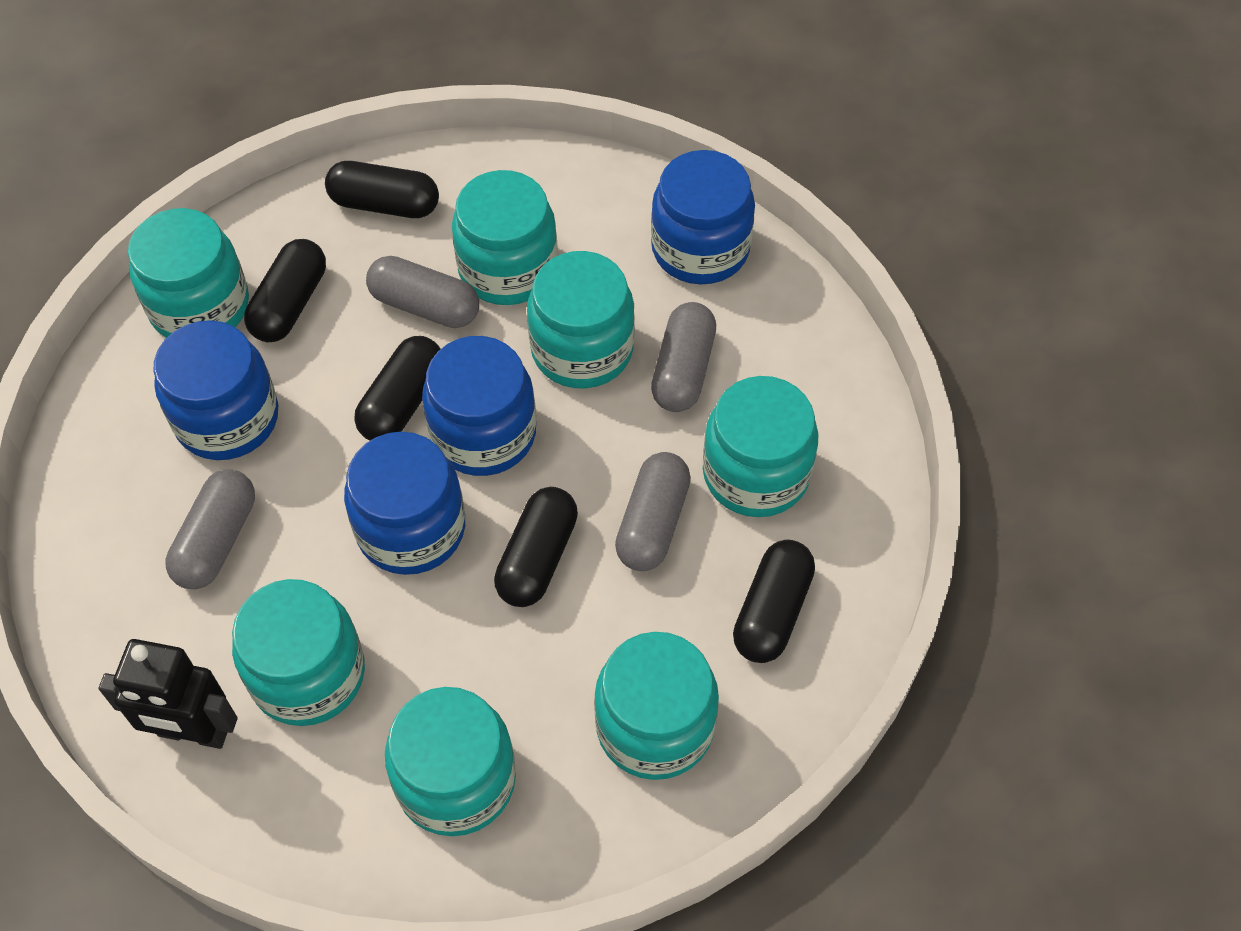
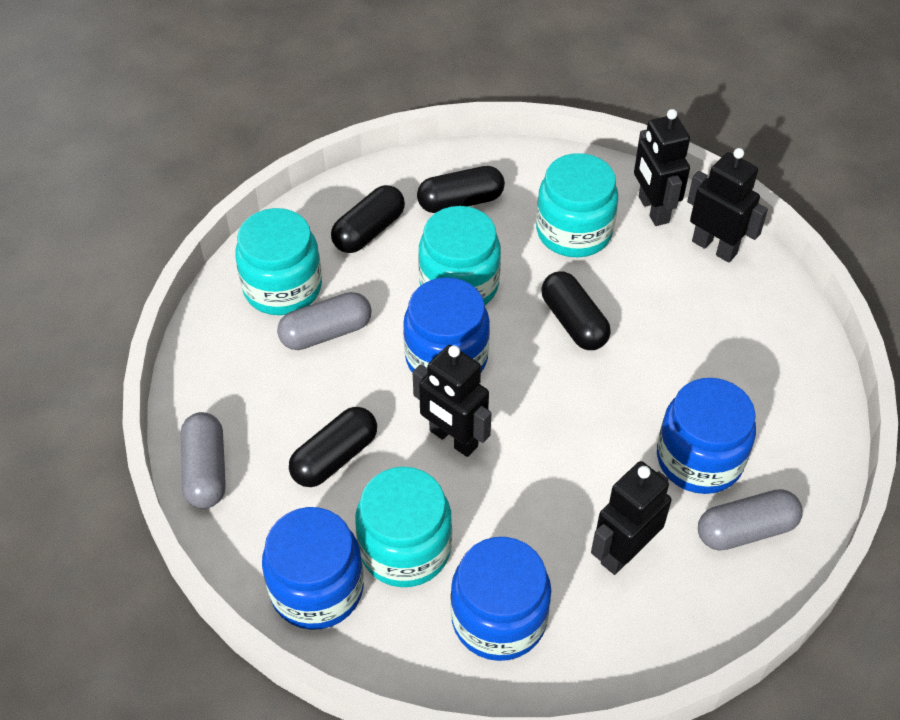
black capsule: [244,239,326,342] [325,161,439,218] [354,336,441,440] [494,487,578,607] [733,540,815,663] = 5 -> [289,407,377,487] [331,185,405,253] [417,166,505,213] [541,271,611,350] = 4
black robot: [98,639,238,749] = 1 -> [413,345,492,457] [591,461,672,575] [634,109,690,226] [687,148,768,263] = 4
grey capsule: [165,469,255,589] [366,256,479,328] [615,452,691,571] [651,302,716,412] = 4 -> [181,412,226,509] [277,292,372,350] [698,489,803,550] = 3
turquoise jar: [128,208,249,338] [232,579,365,726] [385,687,516,836] [452,170,558,305] [527,251,635,389] [594,632,719,780] [703,376,819,517] = 7 -> [235,208,322,315] [355,467,452,587] [418,206,501,305] [536,153,618,257] = 4

